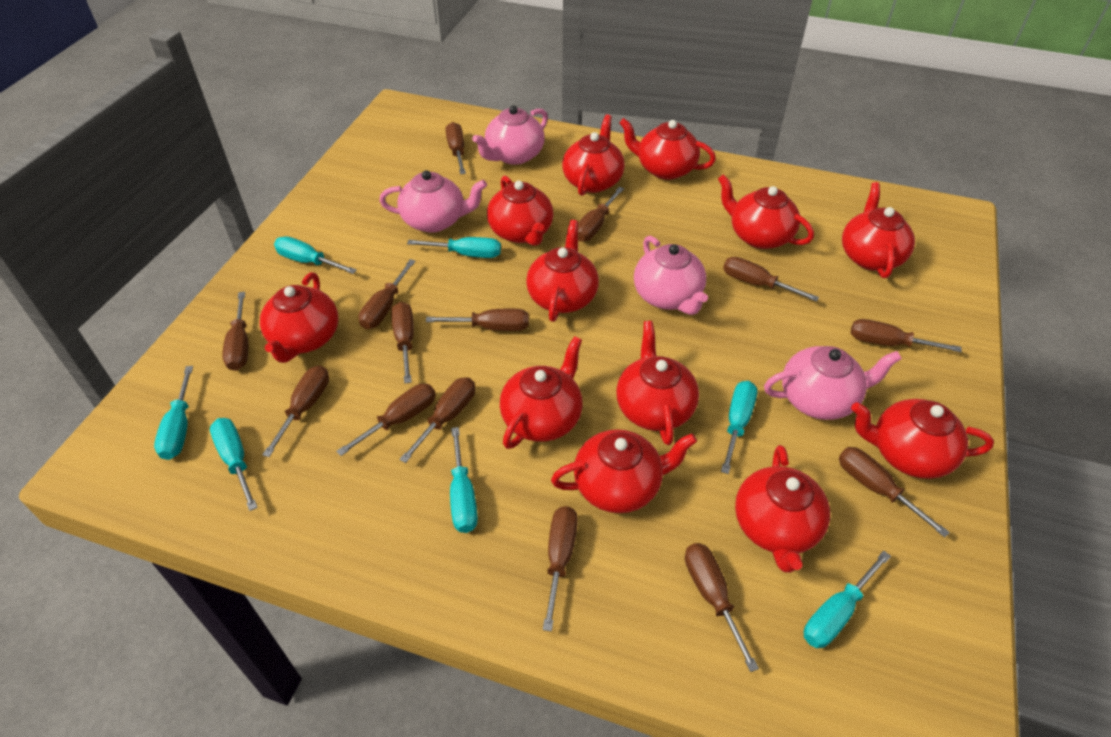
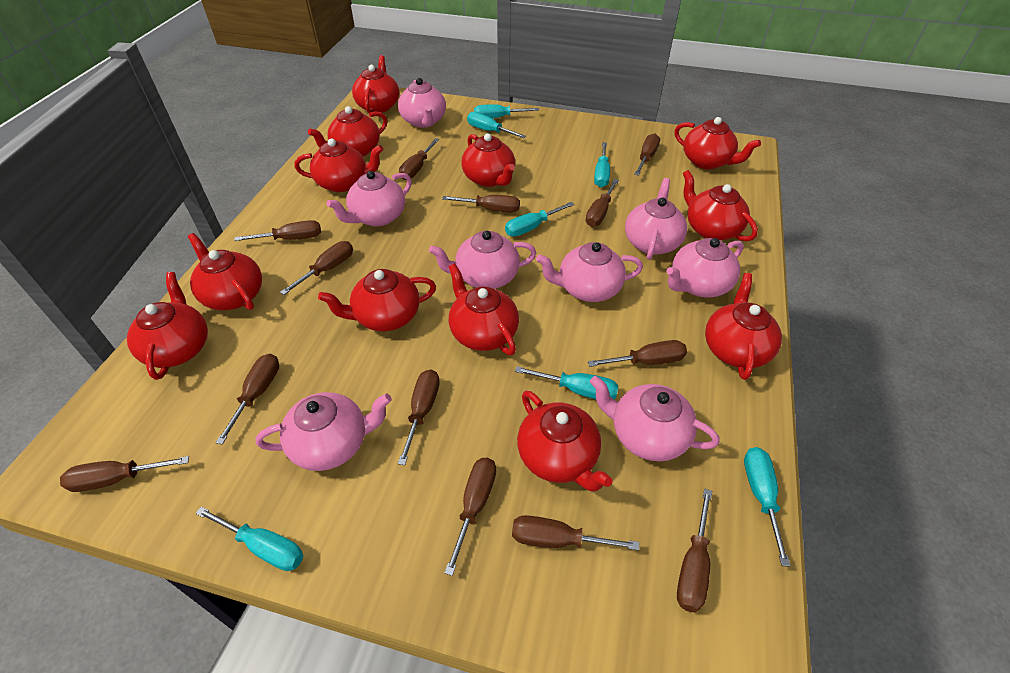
brown screwdriver: [222,292,248,371] [262,365,329,457] [336,384,436,456] [359,259,416,329] [391,302,414,383] [399,377,475,463] [426,309,529,331] [446,122,466,174] [543,506,578,631] [578,187,624,242] [685,543,759,672] [723,257,819,302] [839,447,950,537] [851,319,962,352] = 14 -> [60,456,189,492] [216,354,279,445] [234,220,321,241] [280,241,353,295] [398,370,440,465] [399,138,439,180] [442,195,520,213] [445,458,496,576] [512,515,639,551] [586,179,619,227] [588,340,687,367] [634,134,660,176] [677,489,712,613] = 13
pink teapot: [379,170,487,233] [472,105,548,165] [634,235,708,315] [764,346,902,420] = 4 -> [256,392,392,471] [327,171,412,226] [398,78,446,128] [429,231,537,289] [536,242,643,302] [590,376,719,462] [625,178,687,260] [666,238,744,297] = 8

